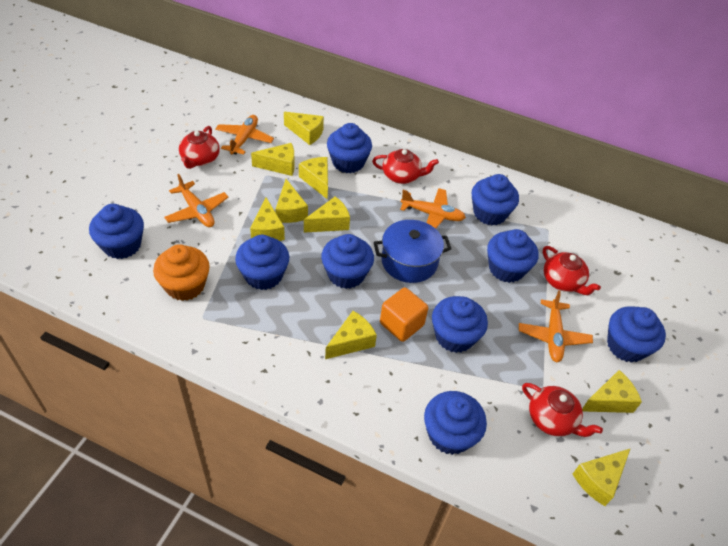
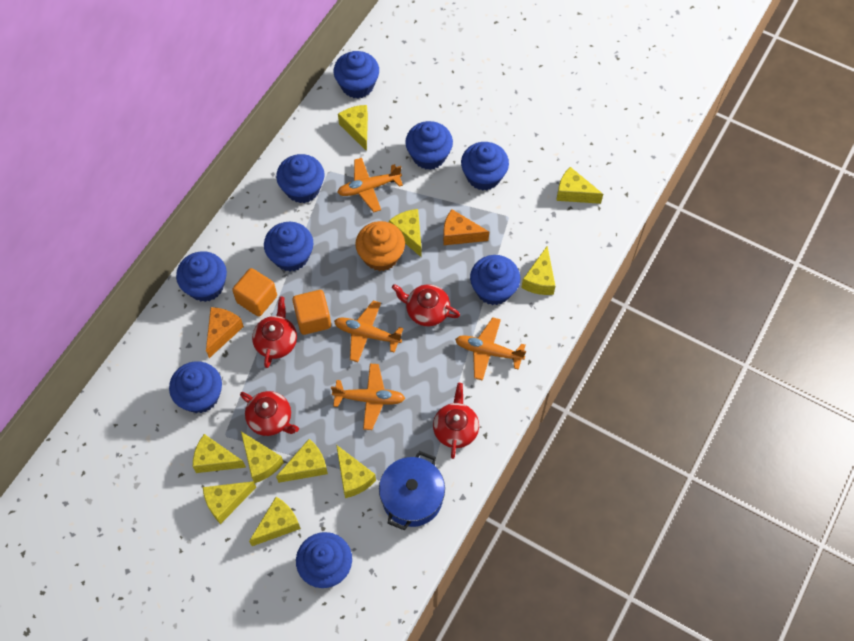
orange cheese: none = 0 -> [206,307,244,358] [443,209,489,245] = 2
orange cube: [380,287,428,342] = 1 -> [232,268,277,317] [292,290,331,335] = 2
yellow cheese: [250,197,285,241] [251,143,295,176] [275,179,308,223] [284,112,324,145] [299,157,328,200] [304,197,350,233] [325,311,377,359] [573,448,631,506] [582,370,642,413] = 9 -> [193,434,246,473] [203,481,256,524] [241,432,284,483] [249,497,301,546] [276,439,328,483] [336,445,376,498] [338,105,368,151] [389,209,422,257] [521,246,555,295] [556,167,603,204] = 10

